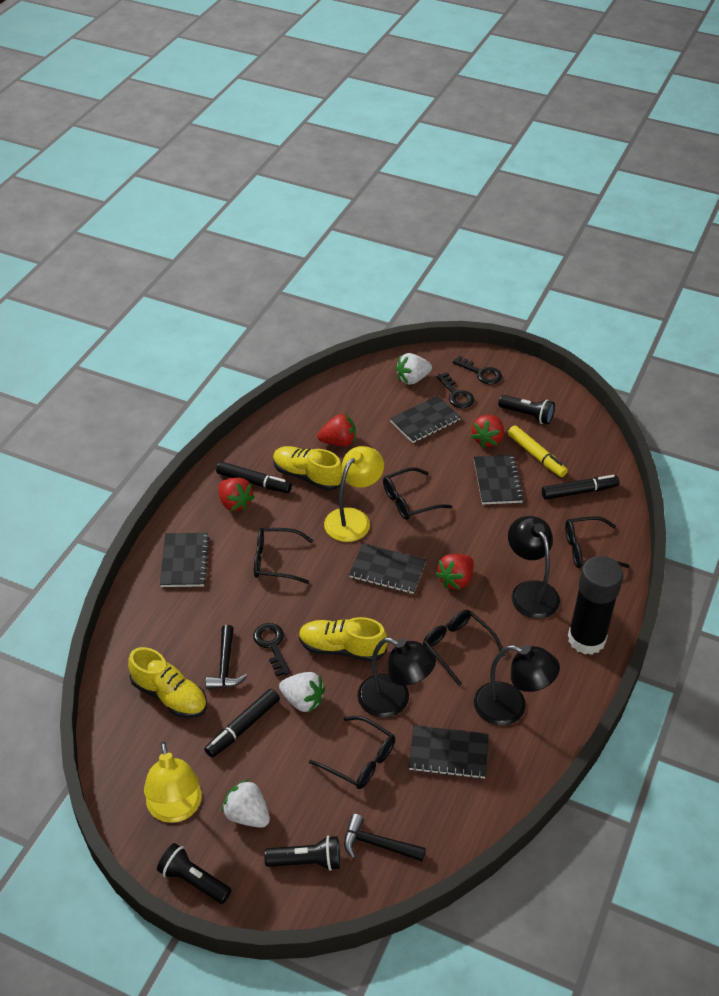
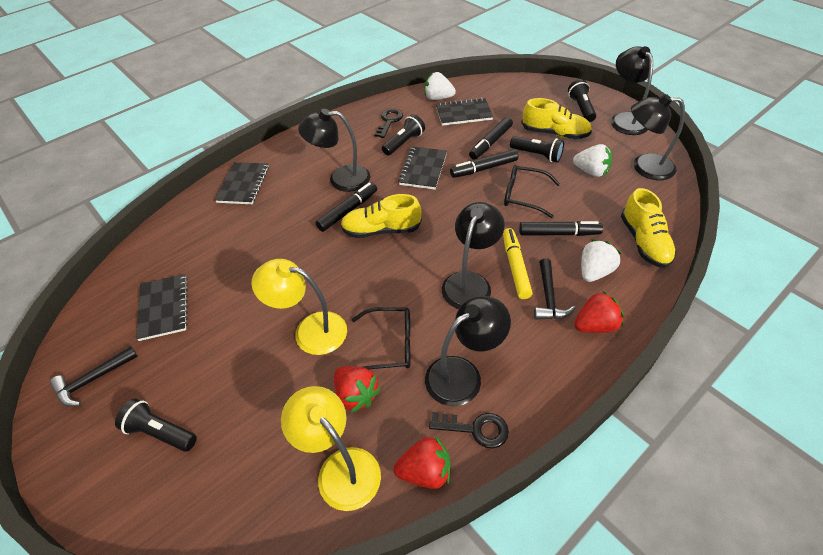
black flashlight: [157,843,232,904] [264,835,340,871] [498,395,555,424] = 3 -> [115,399,197,452] [382,114,425,155] [510,136,564,163] [568,79,596,122] = 4
black glasses: [254,528,313,584] [309,716,395,789] [383,467,452,520] [423,610,505,686] [565,516,630,568] = 5 -> [352,307,410,370] [504,165,560,218] = 2
black glue stick: [568,556,623,655] = 1 -> none = 0
black key: [253,623,291,677] [436,372,474,408] [452,356,502,384] = 3 -> [374,109,403,138] [429,412,509,448] = 2
black lamp: [357,637,436,718] [474,645,560,725] [508,516,560,619] = 3 -> [298,109,370,192] [425,296,511,406] [442,202,505,309] [611,46,653,135] [631,94,685,180] = 5
black marker: [204,689,280,758] [216,461,292,493] [542,475,620,500] = 3 -> [315,182,377,232] [450,149,518,178] [469,117,513,160] [519,221,603,236] = 4
black notebook: [160,533,209,587] [349,544,426,594] [390,396,461,443] [409,725,489,779] [474,455,524,504] = 5 -> [136,274,188,341] [215,162,269,204] [398,146,447,190] [436,98,493,126] = 4
red strawberry: [218,478,255,511] [317,414,356,447] [435,554,474,590] [471,415,504,448] = 4 -> [334,366,380,413] [394,436,450,489] [574,291,624,333] = 3

